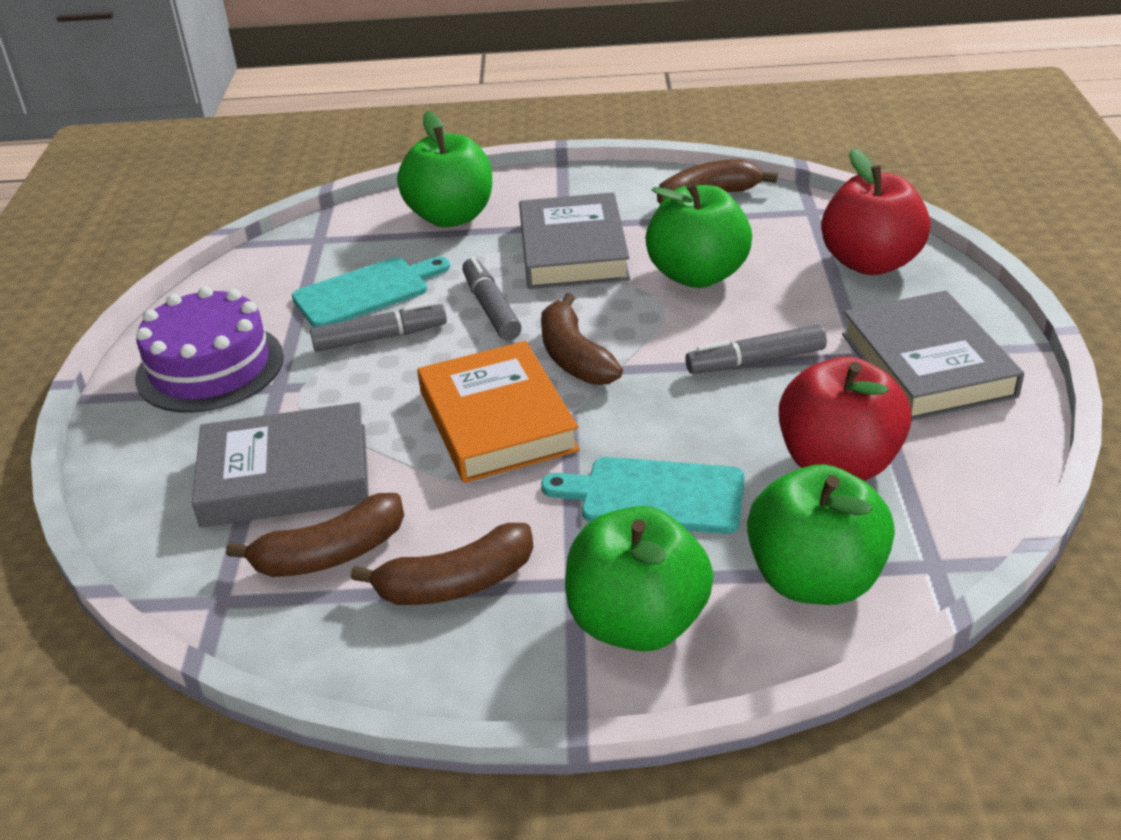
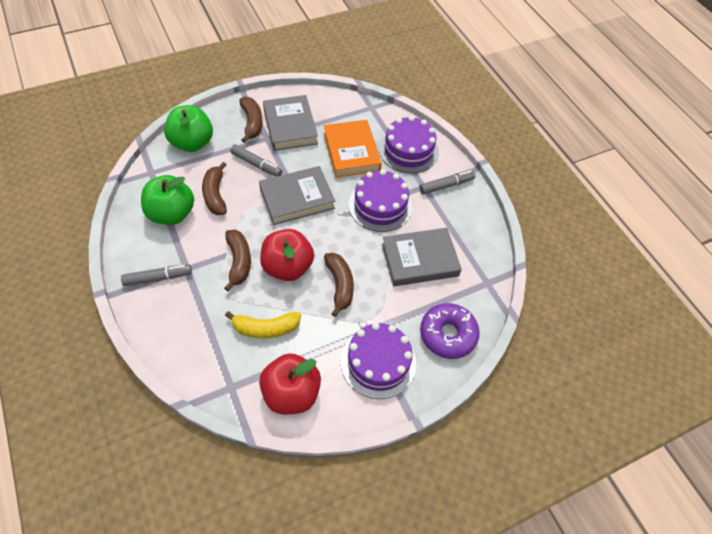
green apple: [397,111,492,227] [565,506,714,651] [645,181,752,288] [747,464,895,605] = 4 -> [141,175,194,225] [164,105,213,152] = 2
purple cake: [135,286,284,413] = 1 -> [341,323,416,399] [348,169,412,232] [379,116,439,174] = 3
purple donut: none = 0 -> [420,303,480,359] = 1
turquoise cutting board: [292,257,450,327] [541,457,744,534] = 2 -> none = 0
yellow banana: none = 0 -> [225,311,301,338] = 1

